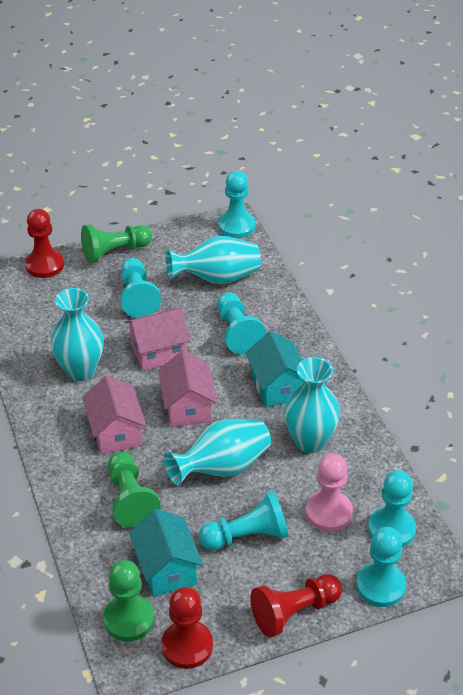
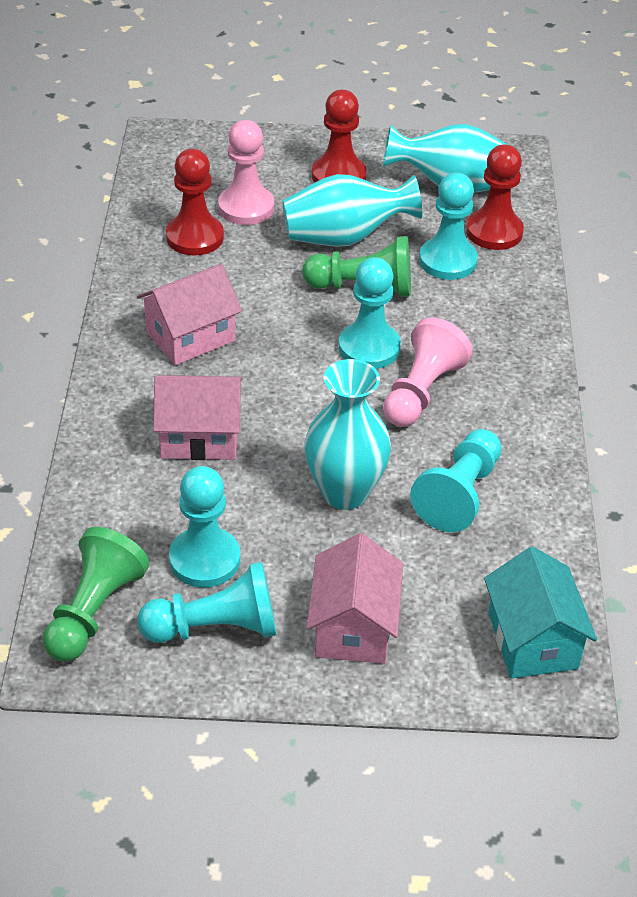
green pawn: [81,224,152,263] [103,560,154,641] [108,452,161,528] = 3 -> [43,527,150,662] [302,236,411,297] = 2
pink pawn: [306,454,353,532] = 1 -> [218,120,274,225] [383,318,473,427] = 2
turquoise house: [129,509,203,597] [246,331,304,407] = 2 -> [484,547,597,679] = 1
turquoise pawn: [120,258,161,318] [198,491,289,550] [217,292,266,355] [218,171,255,238] [356,527,406,607] [368,470,416,548] = 6 -> [137,562,277,643] [169,466,240,588] [339,257,401,369] [410,429,502,532] [419,173,478,280] = 5
turquoise vase: [50,288,104,381] [164,419,271,486] [166,236,261,284] [284,357,340,453] = 4 -> [282,174,422,247] [304,359,391,510] [383,124,508,193] = 3

